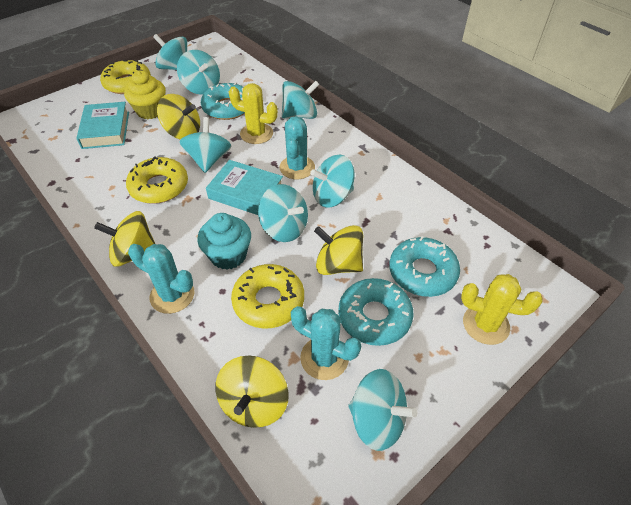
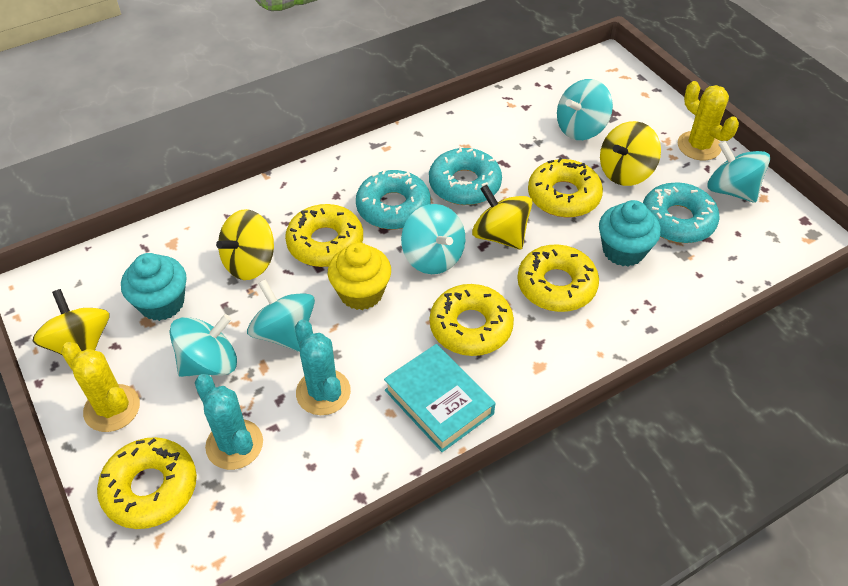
turquoise book: [76,102,129,149] [206,160,283,215] = 2 -> [384,344,495,452] = 1
turquoise cactus: [128,244,194,314] [280,116,315,179] [291,306,361,380] = 3 -> [195,374,263,470] [295,320,351,415] = 2
turquoise cupcake: [198,213,251,270] = 1 -> [121,253,187,321] [599,200,661,266] = 2
turquoise spinning top: [153,34,187,70] [177,50,220,95] [179,117,231,173] [258,184,308,242] [282,81,319,119] [310,154,354,208] [348,369,417,451] = 7 -> [169,314,237,377] [247,279,315,352] [401,204,465,274] [557,79,613,140] [707,141,770,203] = 5
yellow donut: [100,60,151,94] [126,156,188,204] [231,264,304,328] = 3 -> [97,437,197,529] [285,204,363,267] [430,284,514,356] [517,244,599,312] [528,158,603,218] = 5

